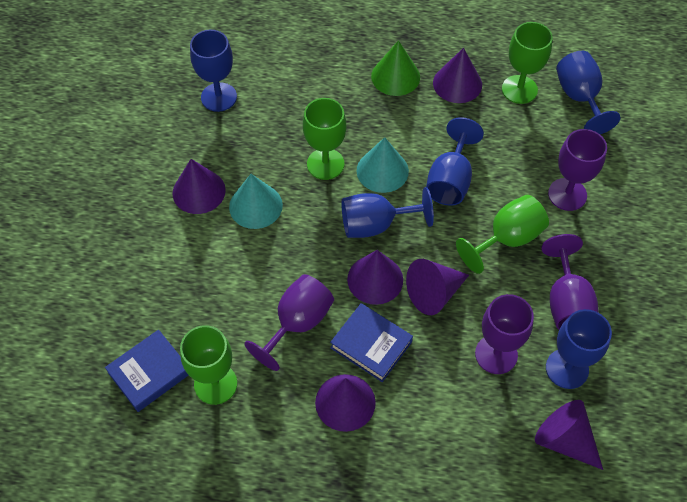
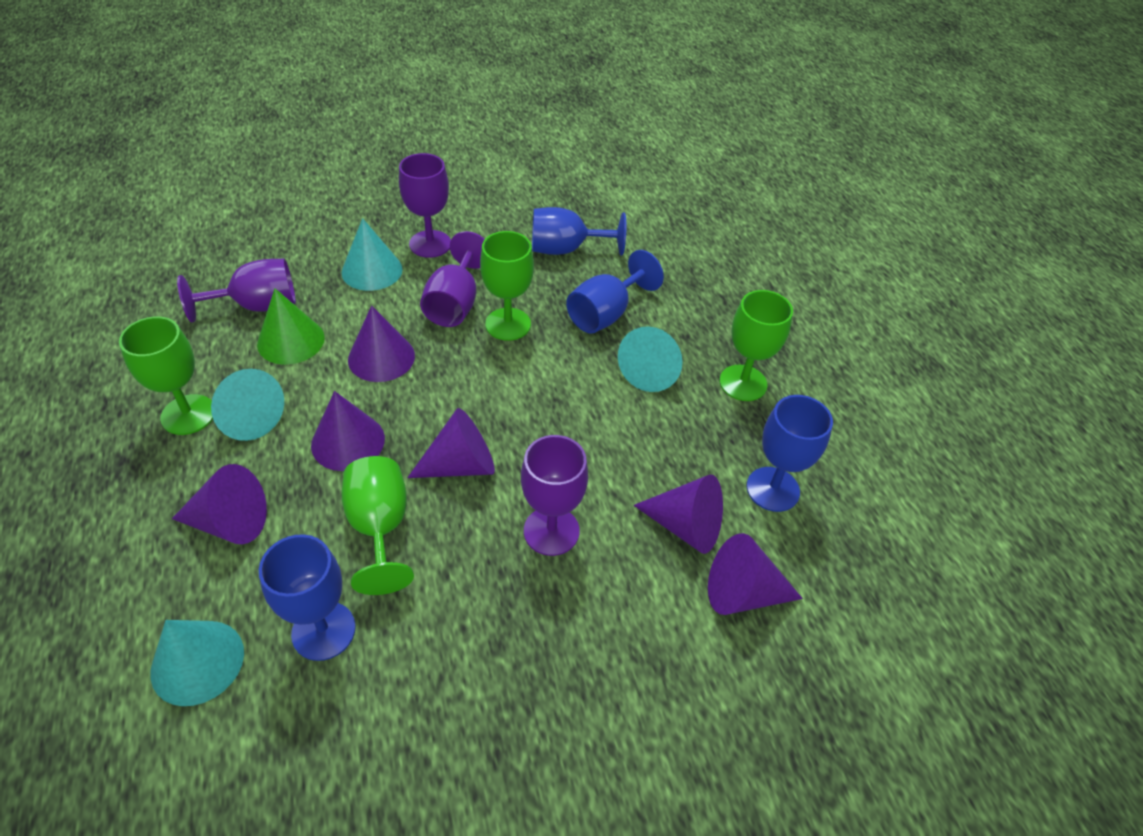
blue book: [105,330,189,412] [330,303,413,382] = 2 -> none = 0
blue goblet: [190,30,237,112] [341,187,434,238] [426,117,484,205] [546,309,612,389] [556,51,621,134] = 5 -> [259,534,356,661] [532,207,626,255] [566,250,664,334] [746,395,833,512] = 4
turquoise cone: [229,174,283,229] [357,137,409,193] = 2 -> [150,620,244,706] [211,369,284,441] [342,218,402,291] [618,326,683,392] = 4

